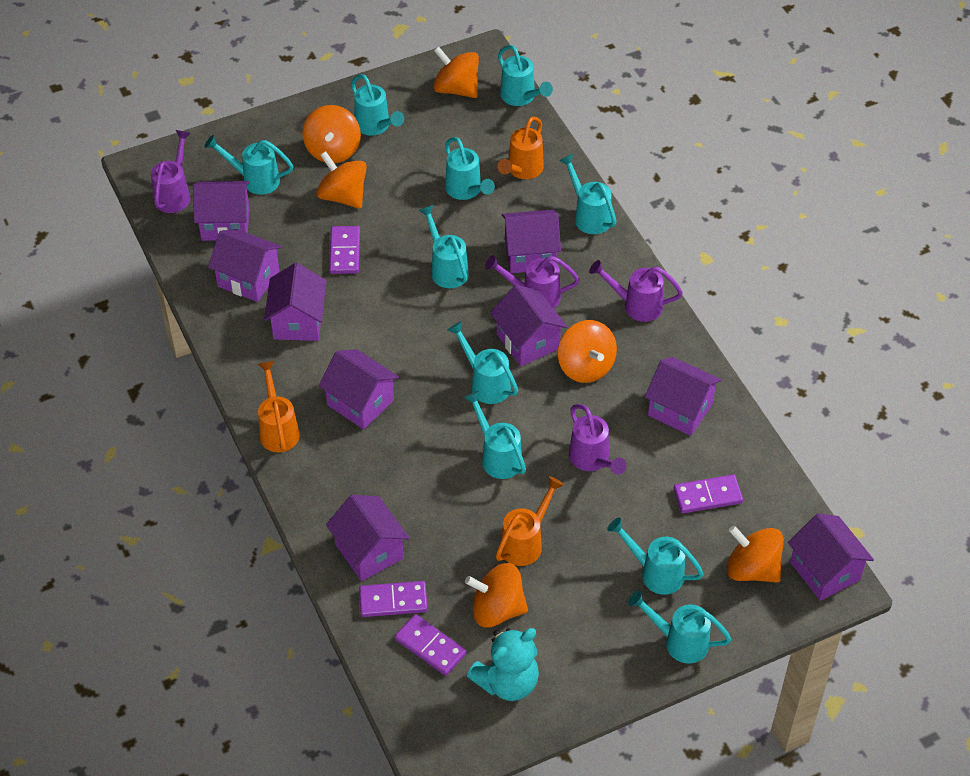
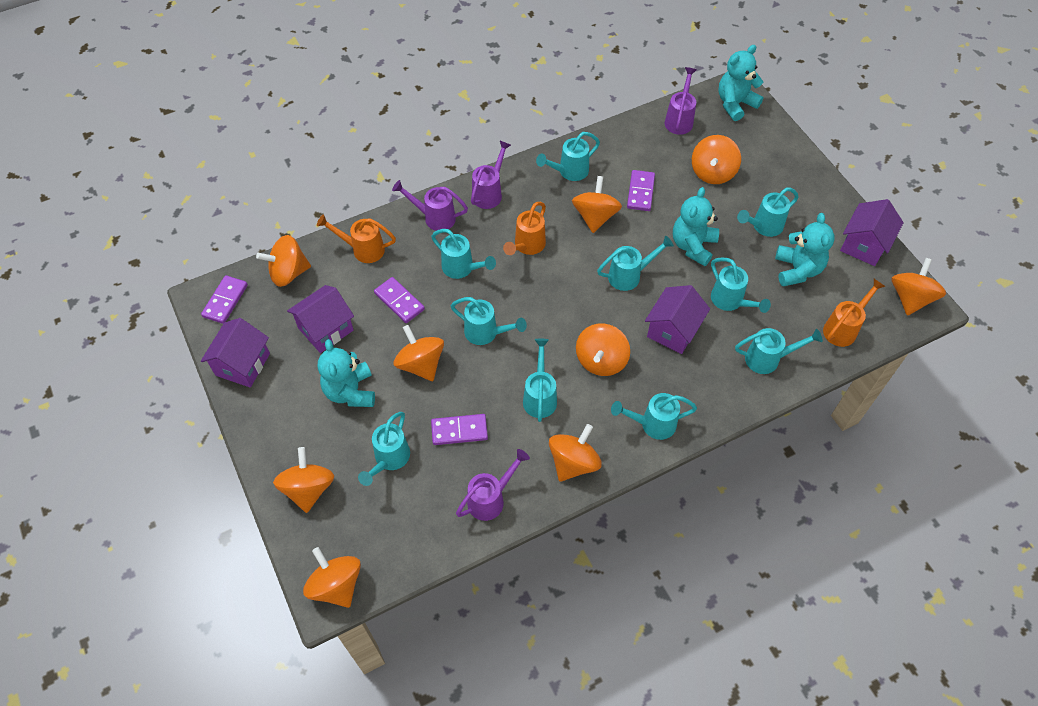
orange spinning top: [302,105,361,163] [316,151,367,209] [433,46,479,98] [465,563,528,627] [558,320,617,383] [727,525,784,583] = 6 -> [256,235,311,287] [273,447,334,513] [303,547,361,608] [393,325,444,381] [549,424,602,482] [572,176,622,233] [576,323,630,376] [692,135,741,184] [892,258,946,316] = 9
purple house: [193,181,250,241] [208,229,282,302] [264,263,327,341] [318,349,399,429] [326,495,409,581] [490,285,567,366] [502,209,561,273] [645,357,722,436] [788,513,874,601] = 9 -> [201,318,270,387] [287,285,354,353] [645,285,710,354] [840,199,904,266] = 4
turquoise teddy bear: [467,628,539,701] = 1 -> [318,339,375,407] [673,187,719,266] [718,45,763,121] [775,213,834,287] = 4

